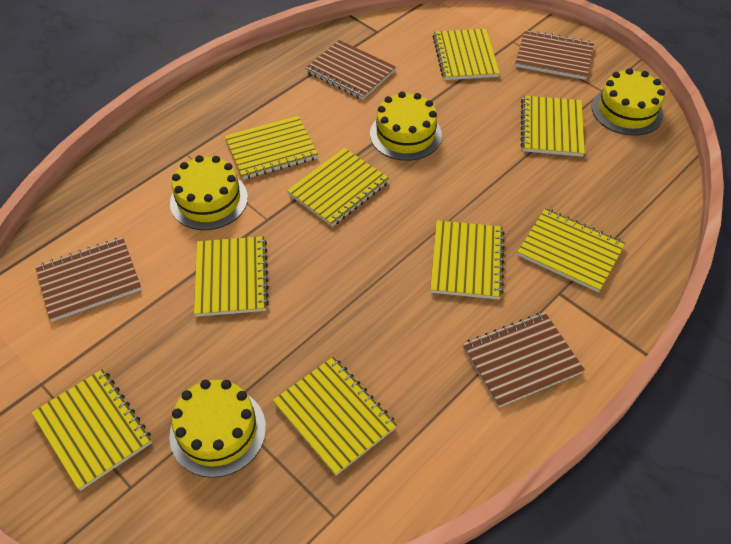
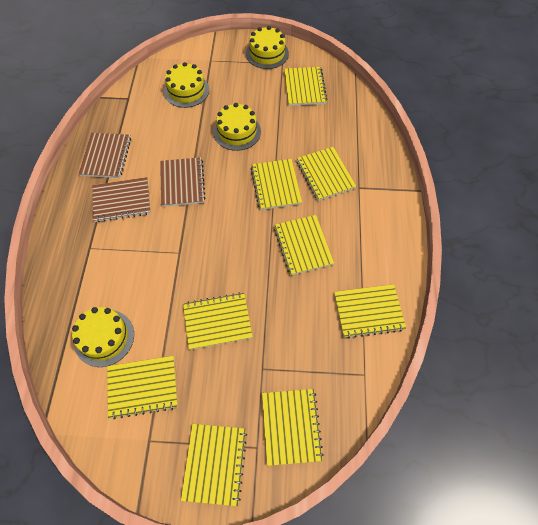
brown notebook: [35,237,142,322] [305,40,396,100] [463,312,585,408] [515,30,594,80] = 4 -> [79,133,131,178] [92,177,151,222] [160,157,205,207] = 3

